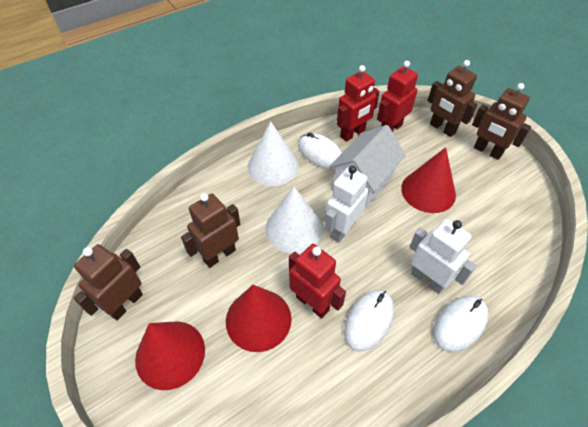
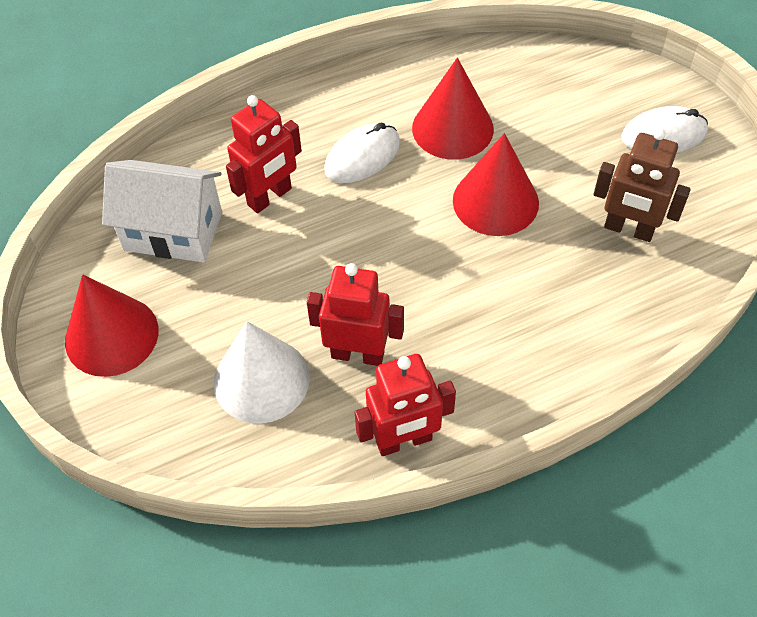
brown robot: [74,244,143,320] [181,193,240,268] [427,60,477,137] [472,83,531,160] = 4 -> [594,128,691,242] = 1
white cone: [247,121,299,186] [265,187,322,253] = 2 -> [213,321,310,424] = 1
white mouse: [298,133,342,169] [344,290,394,351] [433,296,489,352] = 3 -> [324,123,400,183] [621,106,708,153] = 2
white robot: [324,166,369,243] [409,219,476,294] = 2 -> none = 0

